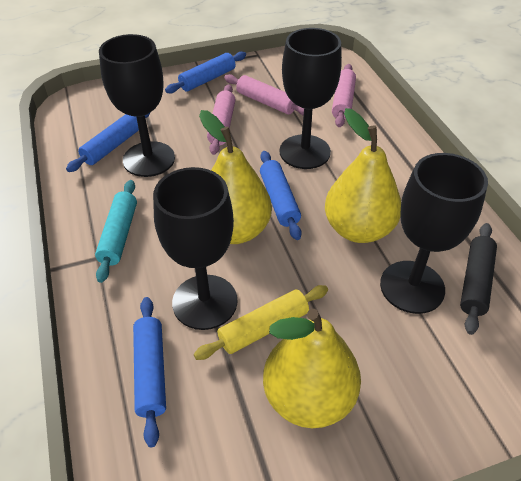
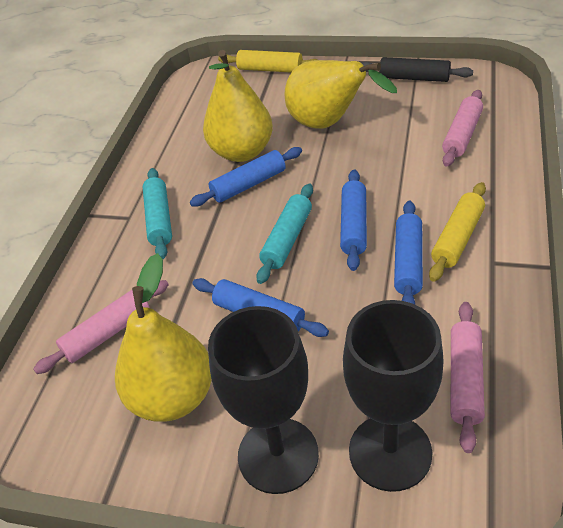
black goblet: [99,34,175,177] [153,167,238,330] [280,28,342,169] [380,153,488,314] = 4 -> [208,306,319,494] [343,300,444,492] = 2
turquoise rolling pin: [95,180,137,283] = 1 -> [143,168,172,259] [256,183,313,284] = 2
yellow rolling pin: [194,285,328,360] = 1 -> [218,50,318,72] [429,182,486,282] = 2

